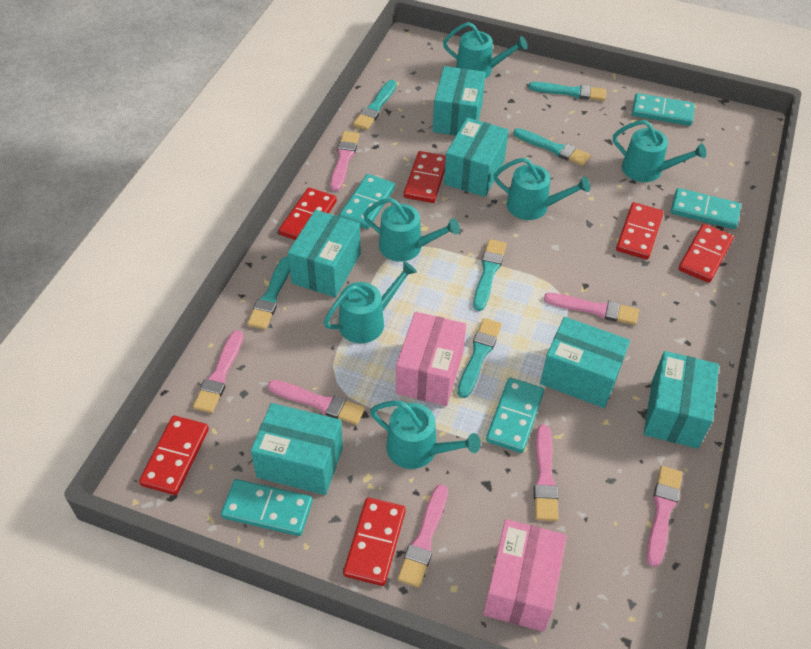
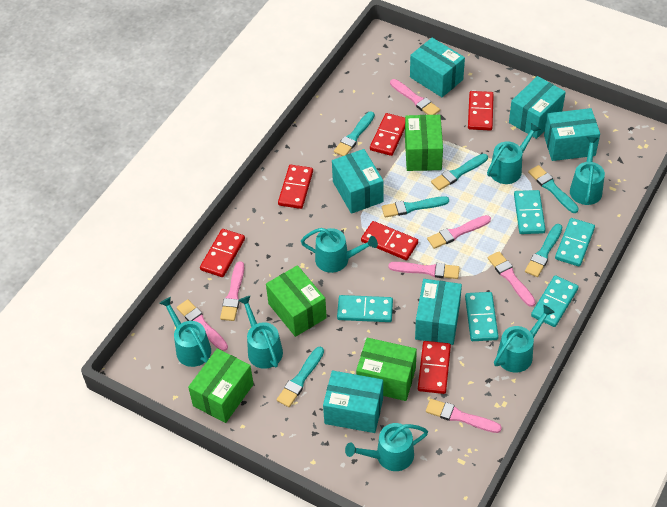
green box: none = 0 -> [188,348,254,423] [266,265,327,337] [356,338,417,401] [405,115,443,171] = 4
pink box: [396,312,466,406] [483,519,567,632] = 2 -> none = 0
turquoise watering can: [324,261,417,343] [363,198,460,262] [370,401,481,469] [443,22,528,78] [494,158,590,220] [613,120,707,182] = 6 -> [160,297,211,367] [238,296,283,369] [301,228,378,273] [345,423,428,471] [487,123,541,184] [494,305,555,373] [570,137,605,205] = 7

